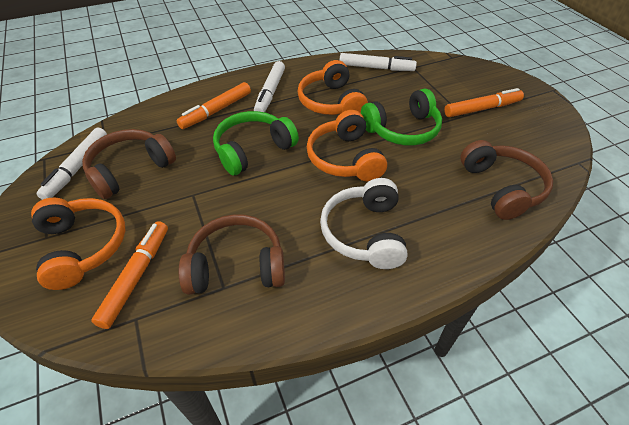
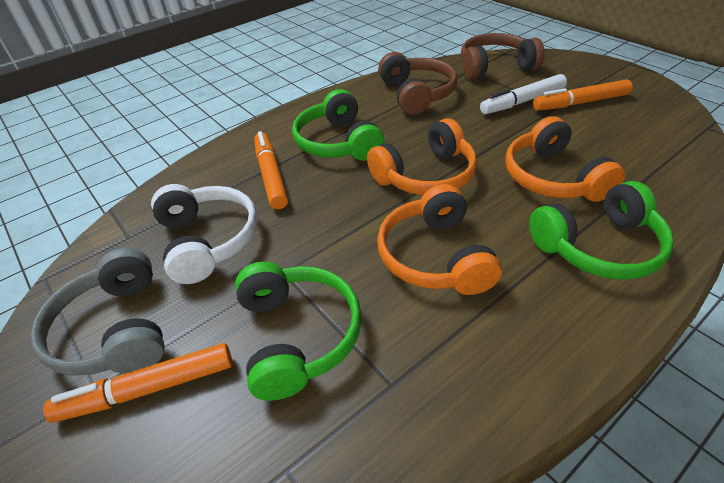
brown headphones: [82,129,176,199] [179,214,285,295] [460,140,553,220] = 3 -> [378,52,457,115] [461,33,545,79] = 2
green headphones: [213,111,299,175] [361,89,442,145] = 2 -> [235,262,362,401] [292,89,384,161] [529,181,674,279] = 3
grey headphones: none = 0 -> [30,248,165,376] = 1
white marker: [37,128,107,200] [254,61,285,112] [339,53,417,71] = 3 -> [480,74,567,114] = 1

